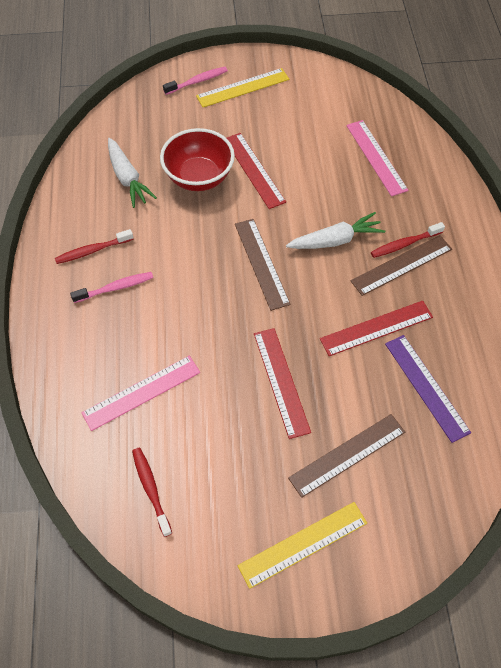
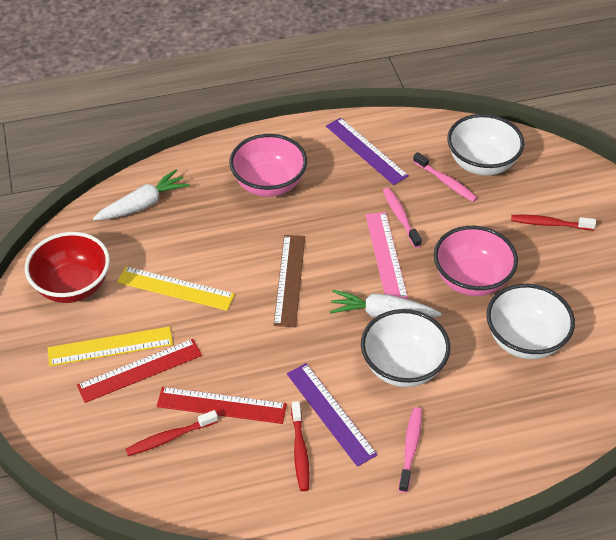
brown ruler: [235,219,290,311] [288,414,405,498] [350,235,452,296] = 3 -> [274,235,305,327] = 1
pink bowl: none = 0 -> [229,134,307,197] [434,226,518,296] = 2
pink ruler: [81,356,200,431] [346,120,408,196] = 2 -> [366,212,408,299] = 1
pink toothbrush: [70,272,153,303] [163,67,228,95] = 2 -> [383,188,422,248] [399,407,422,493] [413,152,477,202] = 3
purple ruler: [385,335,471,443] = 1 -> [287,363,378,467] [326,118,409,185] = 2
red ruler: [227,133,286,209] [254,328,311,439] [320,300,433,356] = 3 -> [77,339,202,403] [157,387,287,424] = 2
white bowl: none = 0 -> [361,309,450,387] [447,114,524,175] [486,284,575,359] = 3

